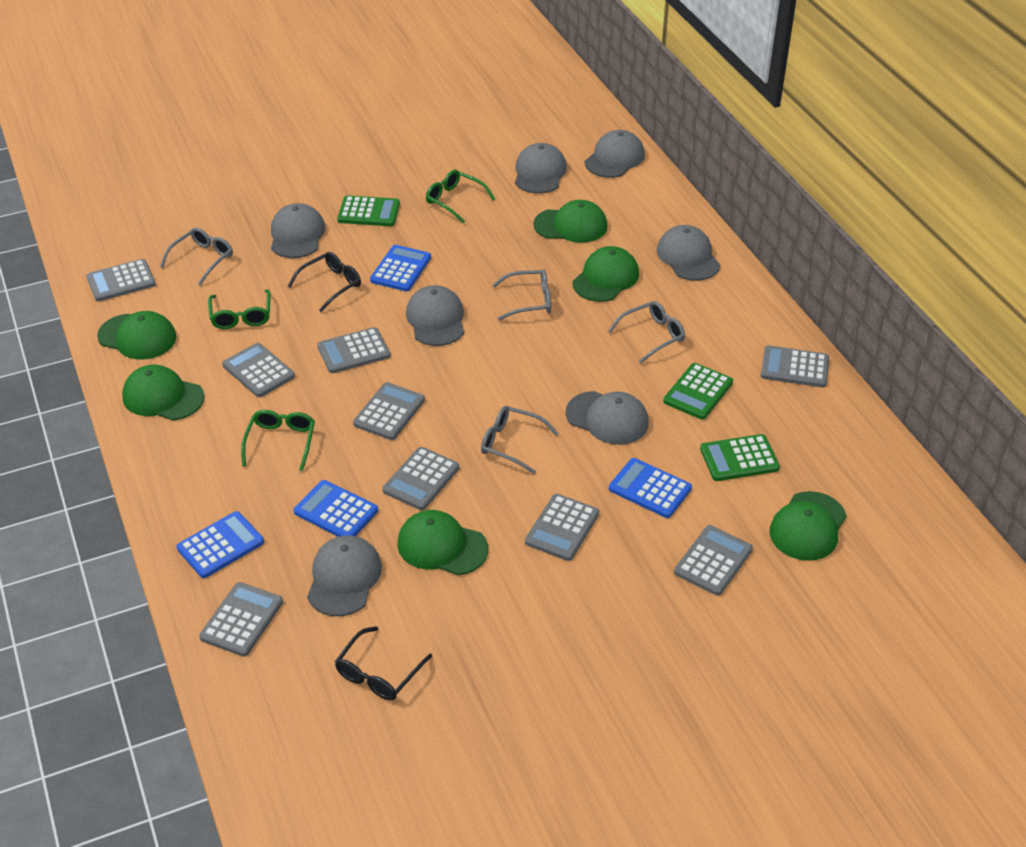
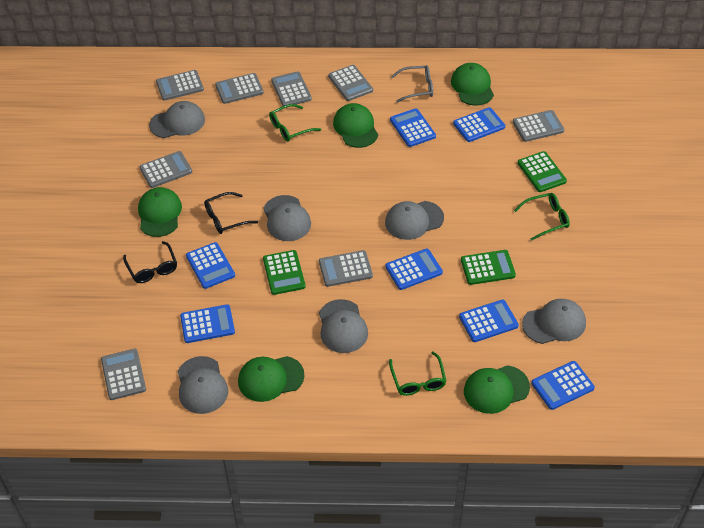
blue calculator: [177,511,264,578] [294,480,378,537] [370,245,431,291] [609,458,692,518] = 4 -> [180,304,235,343] [186,242,235,289] [385,248,443,290] [390,108,436,147] [453,107,505,142] [459,300,519,342] [531,361,595,410] = 7
green cap: [97,311,176,360] [122,365,205,420] [397,510,488,575] [533,200,608,243] [572,246,639,302] [770,491,846,561] = 6 -> [138,187,182,237] [238,356,304,402] [333,103,378,148] [451,63,494,106] [464,365,530,414] = 5
grey calculator: [86,259,156,302] [199,582,283,657] [222,343,295,397] [317,327,390,373] [353,382,425,440] [383,447,459,510] [525,494,599,561] [674,525,753,596] [761,345,829,387] = 9 -> [101,349,146,400] [139,151,192,188] [156,70,204,101] [215,73,264,104] [271,71,312,106] [319,250,373,287] [328,65,373,101] [513,110,564,142] = 8
grey cap: [271,203,325,258] [307,535,382,616] [406,285,464,346] [515,143,567,193] [566,391,649,445] [585,130,645,178] [657,225,720,281] = 7 -> [149,101,205,138] [178,356,228,414] [263,195,311,241] [319,299,368,353] [385,201,444,240] [522,299,586,344] = 6
grey glasses: [160,228,233,285] [481,406,559,474] [493,269,551,321] [608,301,685,364] = 4 -> [391,65,433,103] = 1

